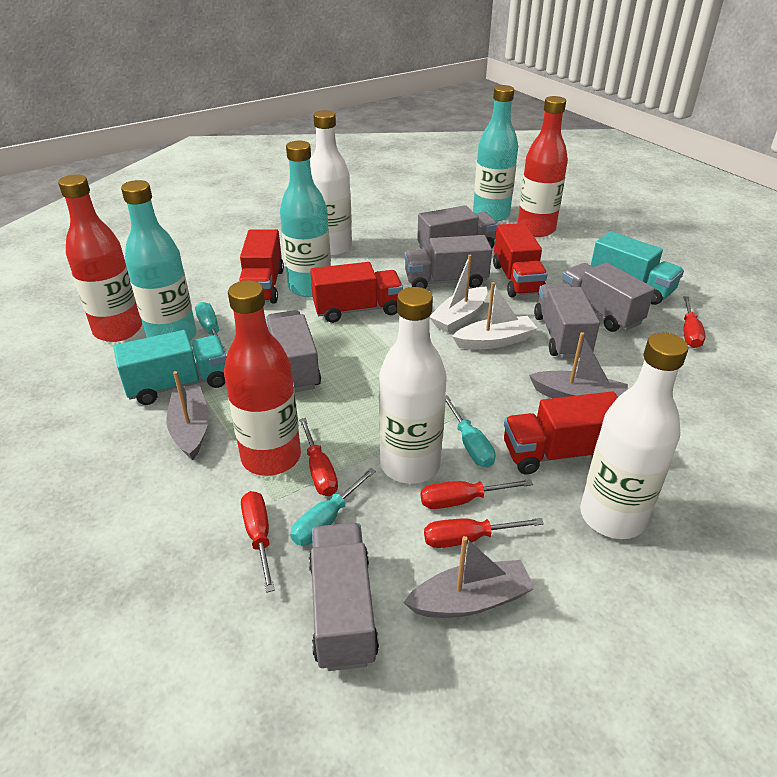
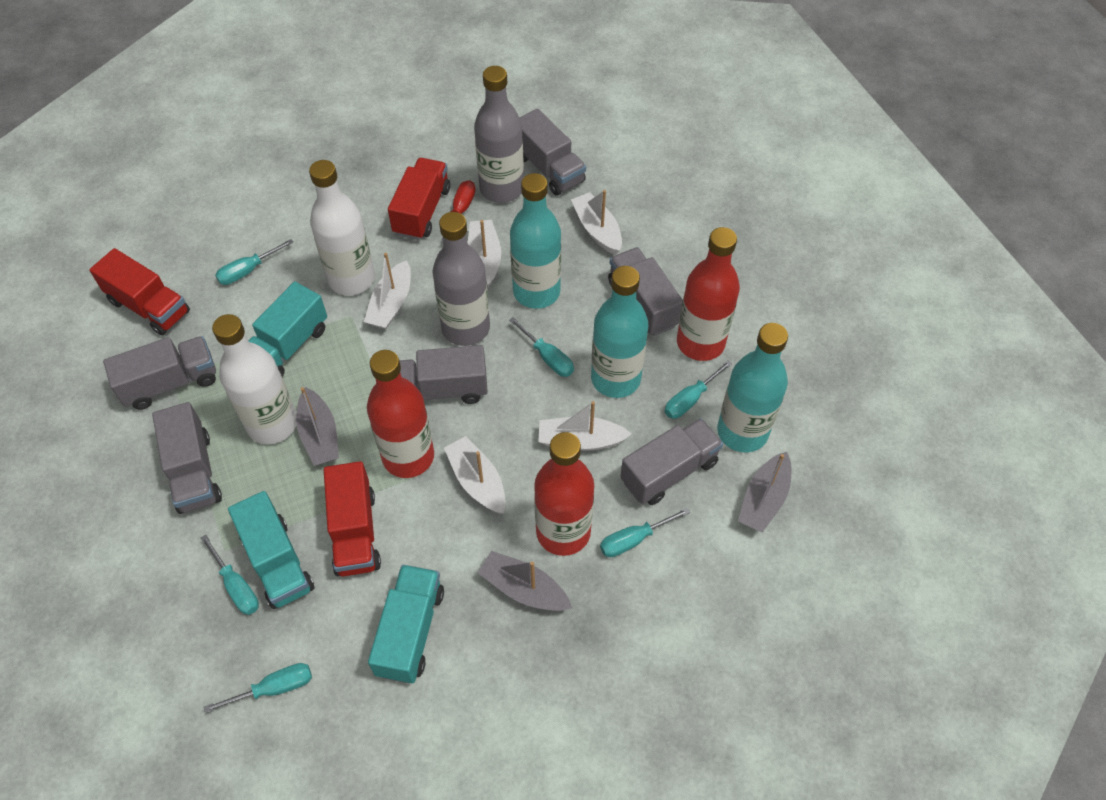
grey bottle: none = 0 -> [432,212,490,346] [474,66,524,203] = 2
red screwdriver: [241,491,275,593] [299,418,338,496] [421,479,533,509] [424,518,544,548] [683,296,706,348] = 5 -> [441,180,475,243] = 1
red truck: [239,229,284,303] [310,262,403,323] [493,223,547,297] [504,391,618,475] = 4 -> [89,248,190,336] [324,461,381,577] [388,158,450,240] = 3
turquoise screwdriver: [195,302,226,351] [290,468,376,546] [445,395,495,468] = 3 -> [200,534,259,615] [204,663,312,713] [215,239,294,285] [509,317,574,377] [600,508,690,557] [665,360,732,419] = 6
turquoise truck: [114,330,227,405] [591,231,684,305] = 2 -> [228,491,314,609] [248,282,327,377] [368,565,444,683] = 3
white boat: [430,255,488,333] [452,282,538,350] = 2 -> [364,253,411,329] [444,436,506,514] [468,220,501,287] [538,401,631,451] [571,190,622,255] = 5
white bottle: [310,110,352,256] [379,287,447,484] [580,333,688,539] = 3 -> [212,314,297,444] [309,160,375,295] = 2

